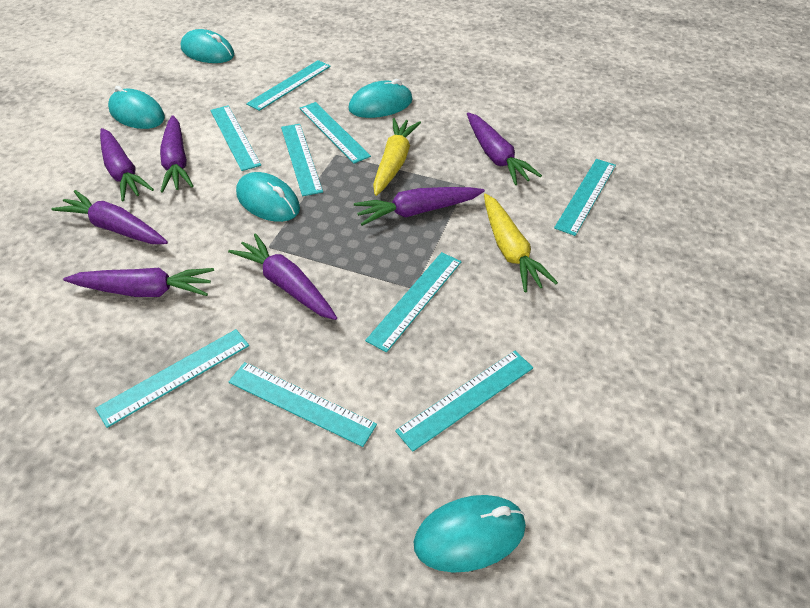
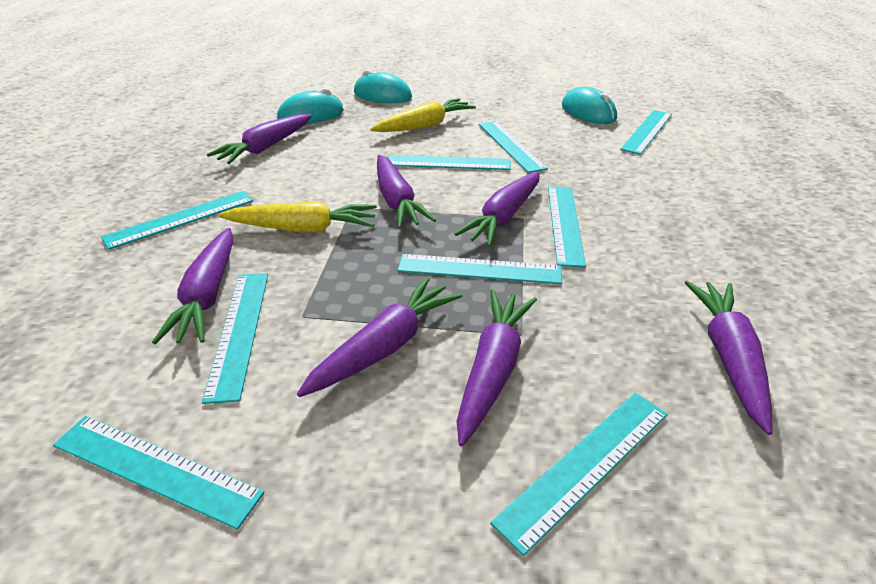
turquoise mouse: [108,86,165,129] [181,29,234,63] [236,172,300,222] [349,79,413,118] [414,495,526,573] = 5 -> [277,88,344,124] [354,70,412,103] [562,87,617,124] = 3

